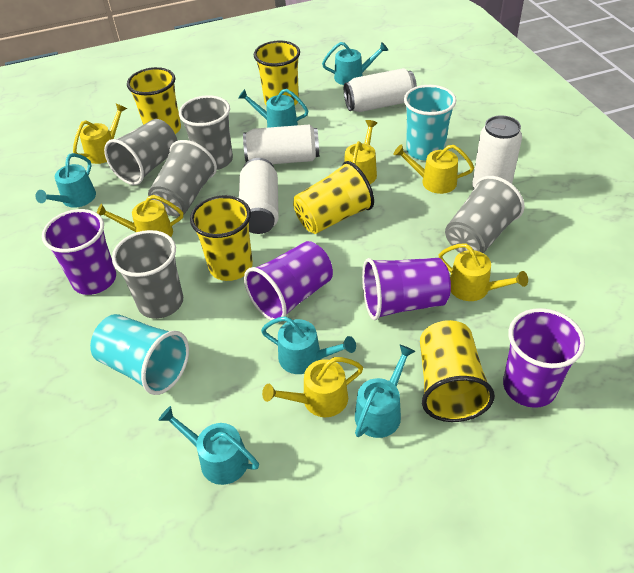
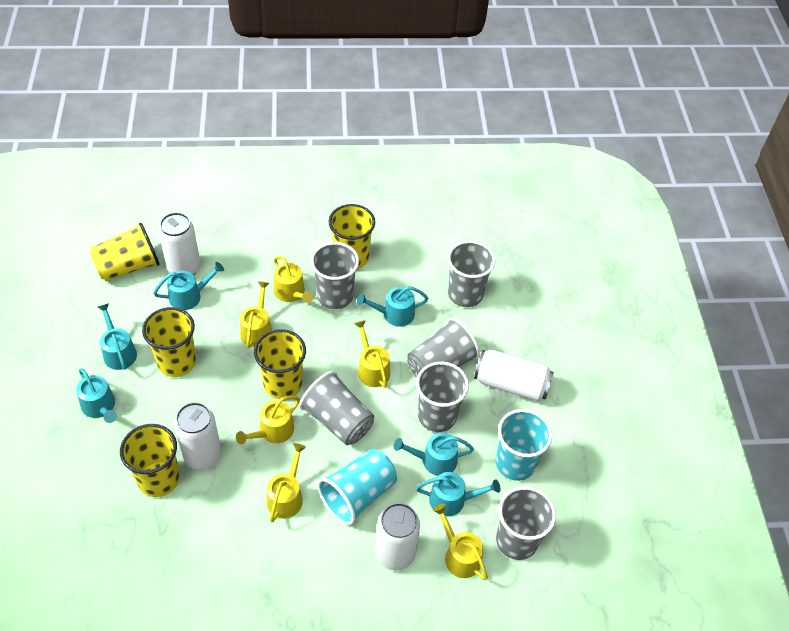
grey cup: [104,119,178,185] [112,230,183,319] [148,140,217,216] [179,95,233,170] [445,176,525,253] = 5 -> [299,371,374,445] [311,242,359,309] [407,318,480,378] [416,362,469,432] [448,241,496,307] [496,486,556,560] = 6
purple cup: [42,209,116,295] [244,241,333,320] [362,258,451,320] [503,308,585,408] = 4 -> none = 0

